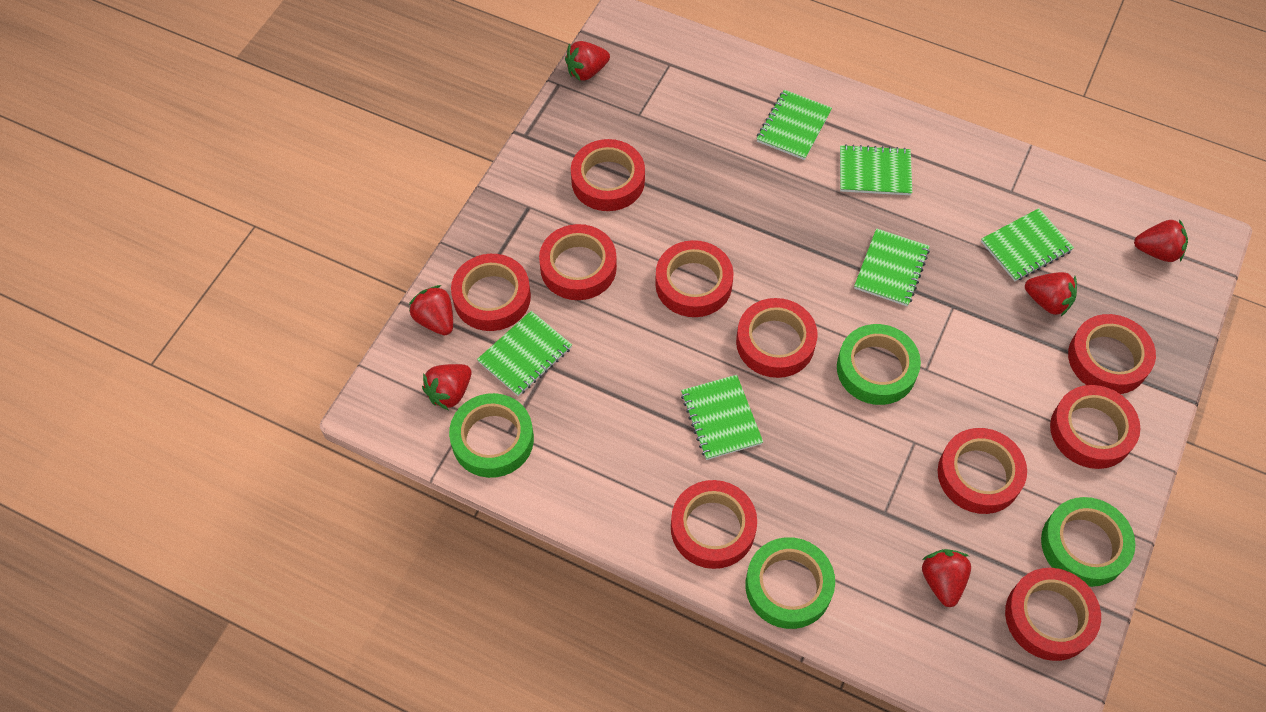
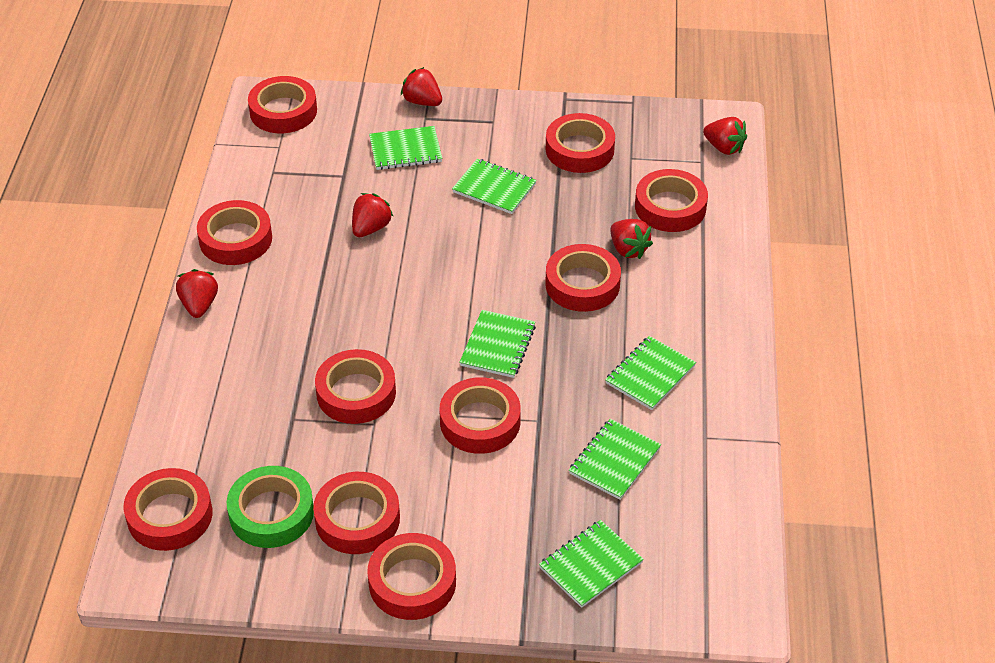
green tape: [449,393,534,478] [745,537,835,629] [837,324,921,405] [1041,497,1135,587] = 4 -> [227,466,314,548] = 1
red strawberry: [409,285,453,335] [422,364,471,410] [565,41,610,81] [922,549,971,607] [1025,272,1077,316] [1134,219,1188,262] = 6 -> [176,269,218,318] [352,193,394,237] [401,67,442,106] [610,219,653,259] [703,117,747,155] = 5

